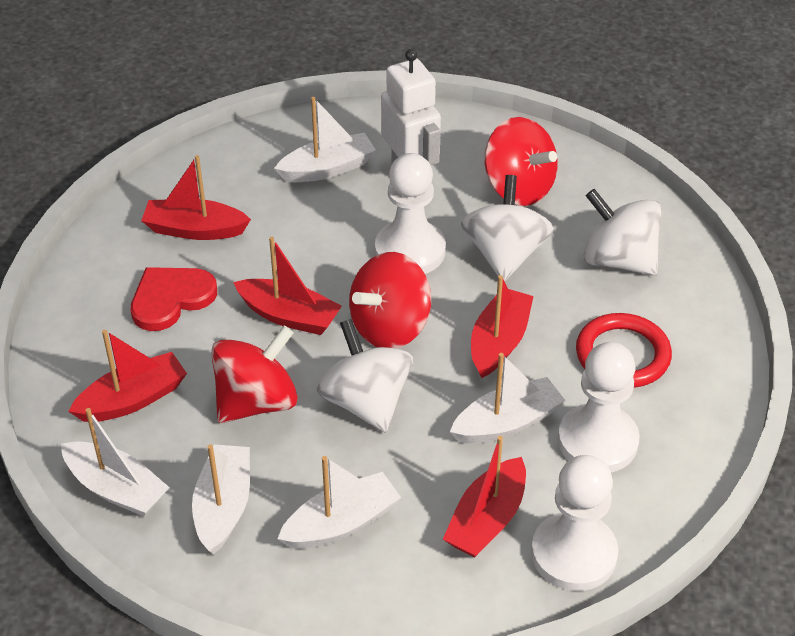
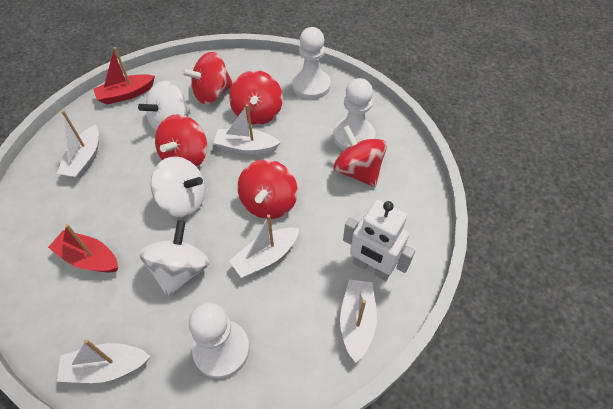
red boat: [68,330,187,422] [141,155,251,240] [233,237,342,335] [443,436,526,558] [471,275,534,378] = 5 -> [48,224,118,272] [93,47,155,105] = 2
red heart: [131,267,217,331] = 1 -> none = 0
red ring: [576,313,672,388] = 1 -> none = 0
red spinning top: [211,326,298,423] [349,252,431,349] [484,117,558,206] = 3 -> [155,114,207,167] [181,52,233,104] [229,70,283,125] [237,159,298,219] [333,125,387,187] = 5

